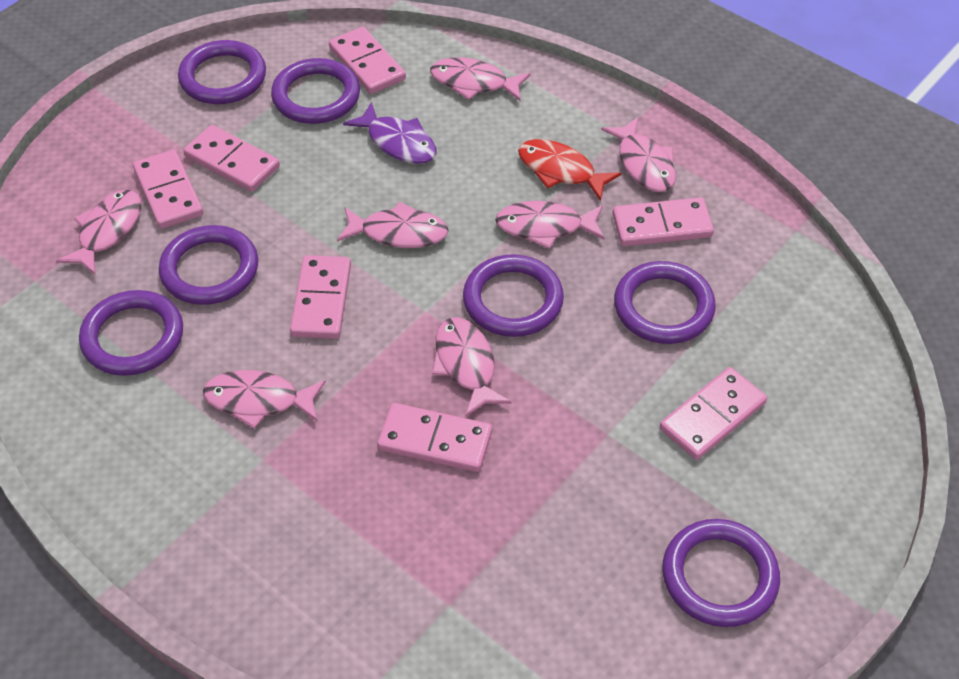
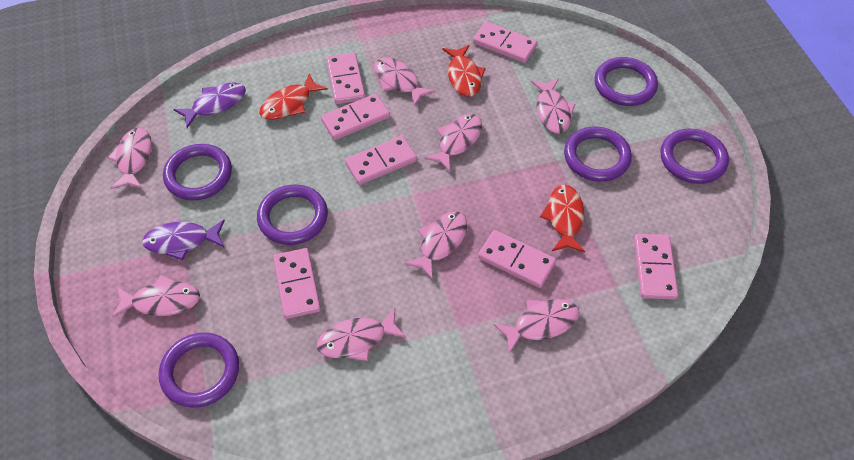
pink fish: [56,190,141,275] [203,370,326,429] [337,202,449,248] [430,57,531,101] [432,317,511,417] [495,201,604,249] [601,117,676,192] = 7 -> [108,128,152,189] [112,275,200,318] [317,308,406,361] [374,57,436,107] [404,211,467,280] [424,114,482,172] [493,299,580,354] [531,78,575,134] = 8
purple fish: [343,102,436,164] = 1 -> [142,220,225,261] [173,82,246,128] = 2
purple ring: [79,290,183,376] [159,225,258,305] [178,40,266,104] [271,58,360,124] [463,254,564,337] [614,261,716,344] [662,519,780,627] = 7 -> [159,333,239,408] [163,144,232,200] [257,184,328,245] [564,127,632,182] [594,57,658,106] [660,128,729,184] = 6
red fish: [518,139,621,201] = 1 -> [259,73,327,120] [442,45,486,97] [540,185,585,253] = 3

